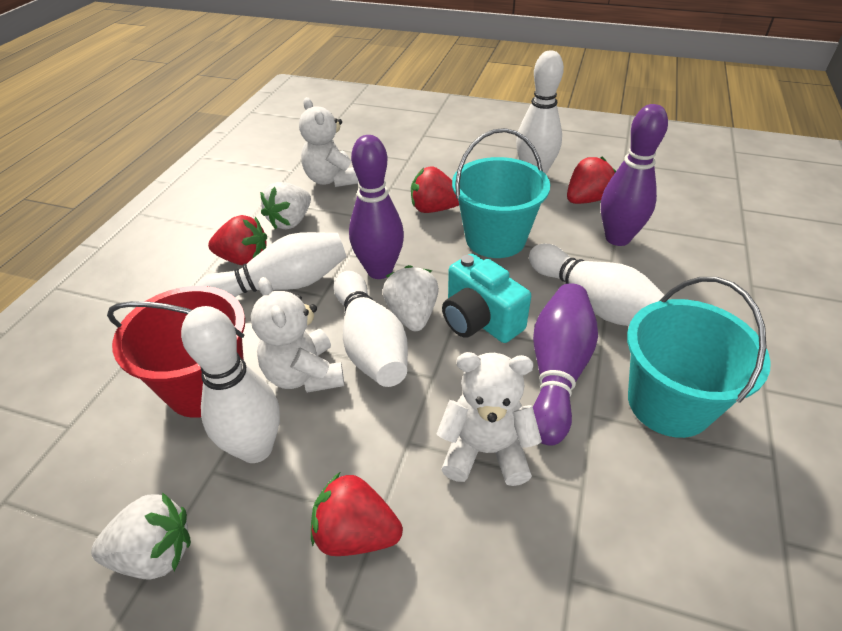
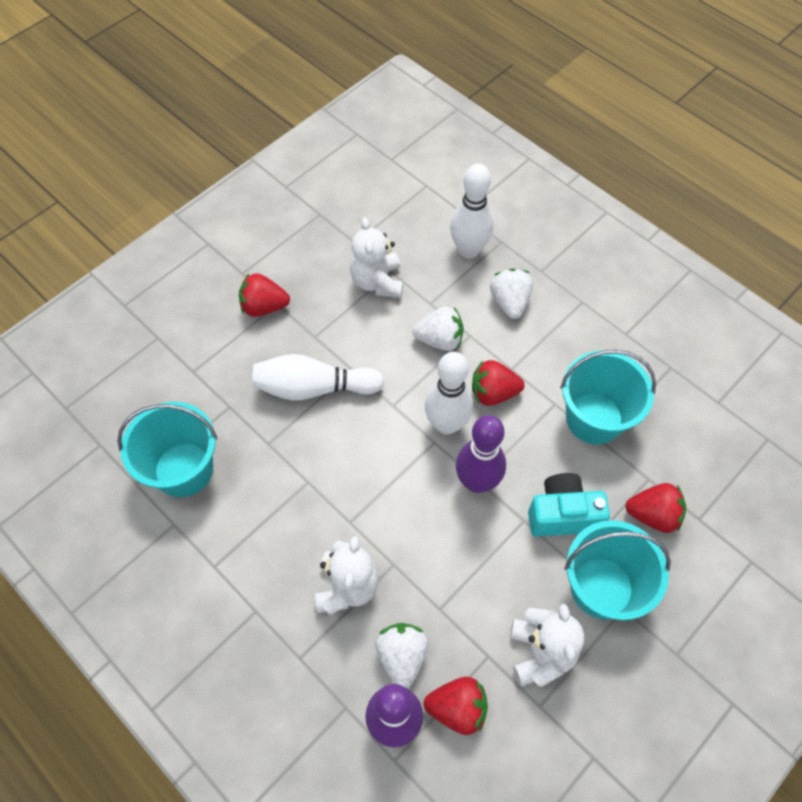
purple bowling pin: [349,135,404,279] [533,283,598,446] [601,104,668,246] = 3 -> [365,684,423,748] [456,415,506,493] = 2
red bucket: [107,286,245,418] = 1 -> none = 0
turquoise bucket: [452,128,550,258] [627,277,771,438] = 2 -> [117,402,217,497] [560,350,656,444] [565,520,671,620] = 3
white bowling pin: [181,306,280,463] [195,232,347,297] [334,271,408,387] [516,50,564,174] [529,244,669,326] = 5 -> [252,354,384,401] [425,352,473,435] [450,164,493,259] = 3

